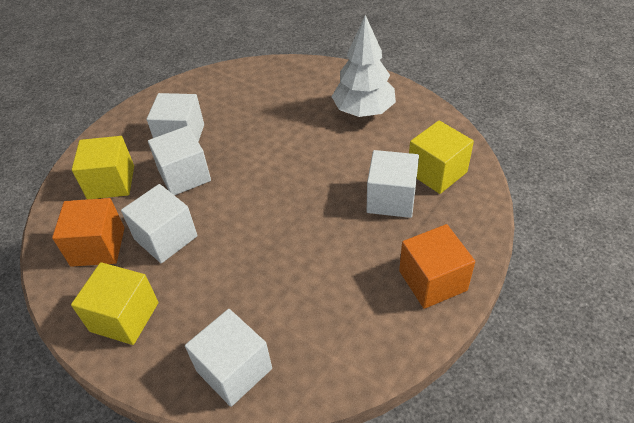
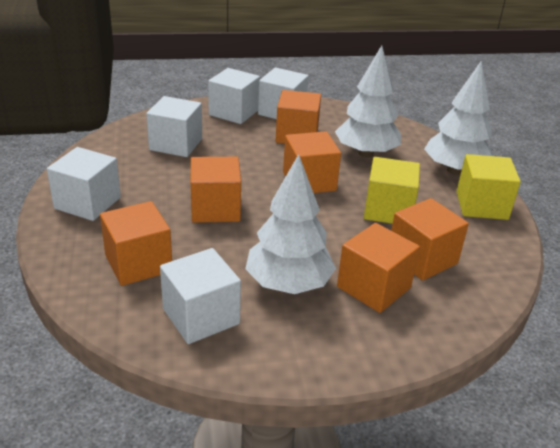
orange cube: [52,198,125,267] [399,224,475,309] = 2 -> [100,201,172,286] [191,157,241,223] [276,90,321,144] [283,131,341,193] [337,223,420,313] [391,198,469,281] = 6
white tree: [331,15,396,117] = 1 -> [245,154,336,294] [335,46,401,157] [424,61,493,175] = 3
yellow cube: [71,262,159,345] [72,136,134,199] [409,120,474,194] = 3 -> [364,157,420,224] [456,154,521,220] = 2

